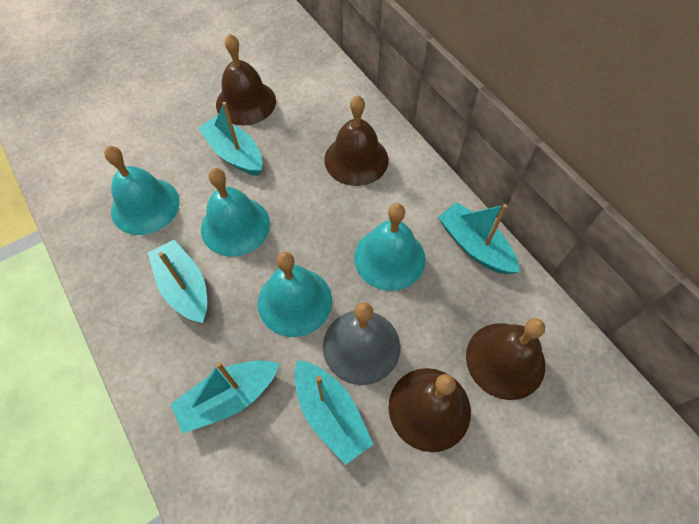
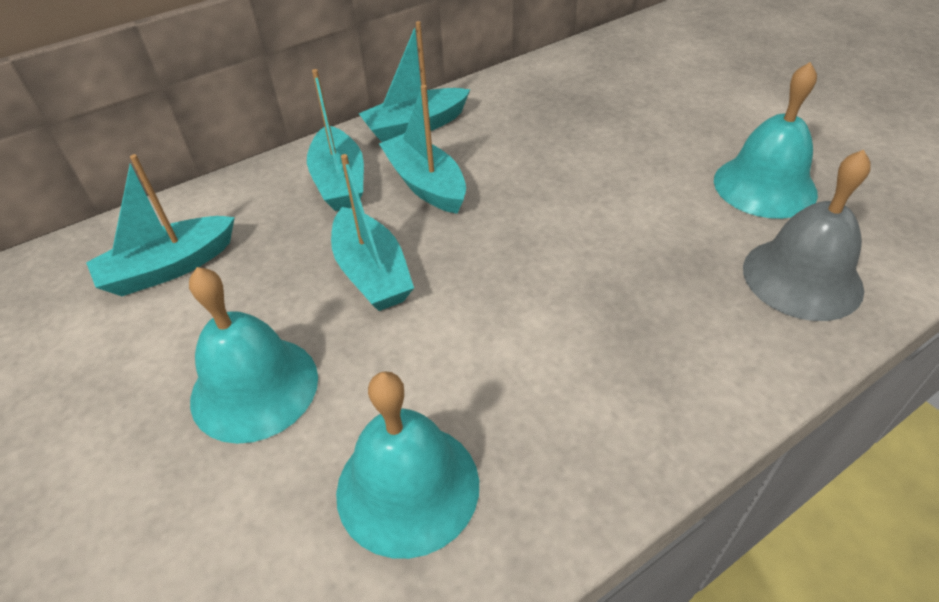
brown bell: [216,33,276,125] [324,95,388,186] [388,368,471,452] [466,318,545,400] = 4 -> none = 0
turquoise bell: [104,146,180,235] [201,168,270,257] [258,252,332,337] [354,203,426,291] = 4 -> [189,267,318,444] [336,371,479,559] [714,62,818,219] = 3

